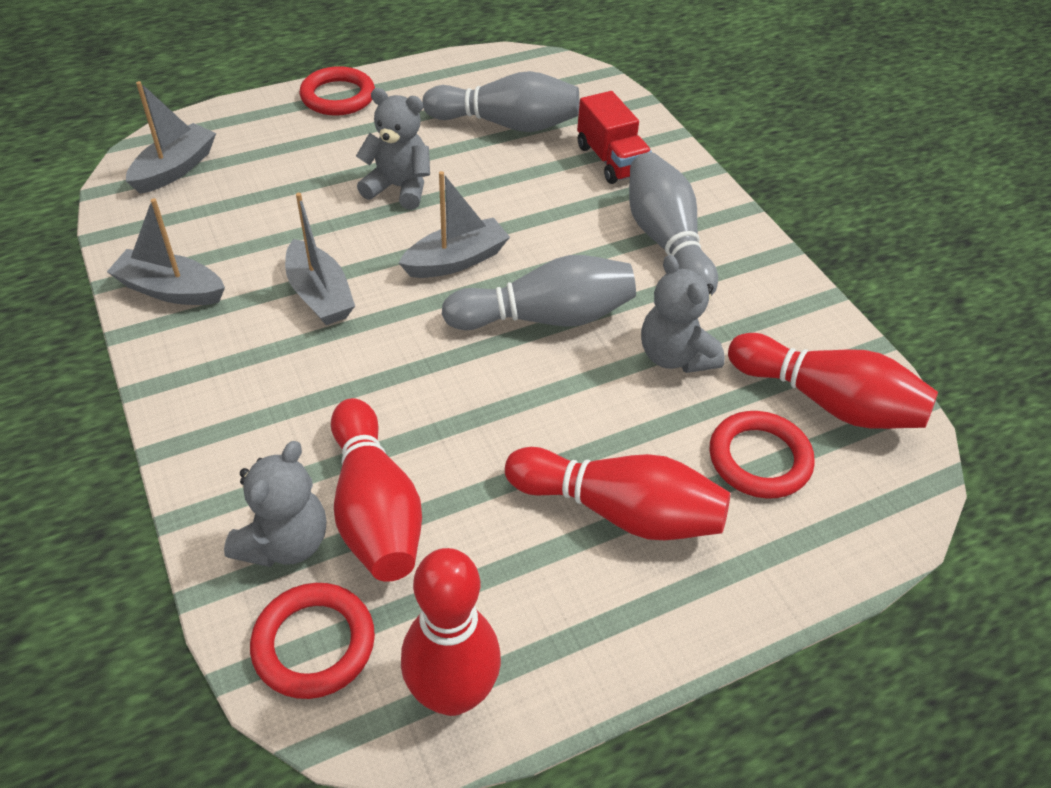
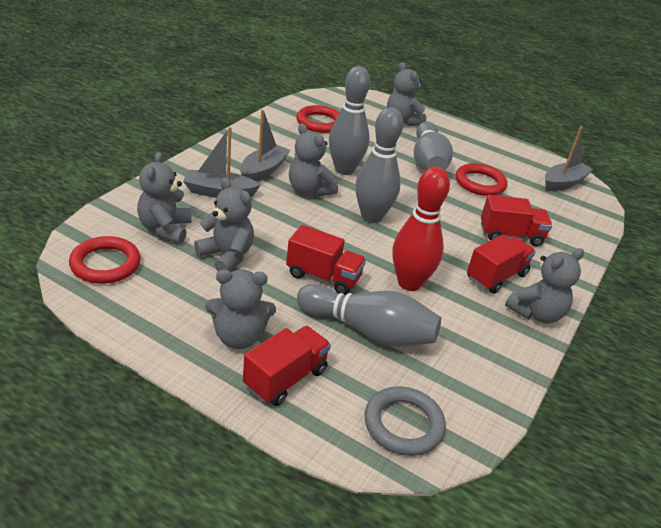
grey boat: [107,198,225,305] [126,81,216,194] [285,193,355,325] [399,171,510,278] = 4 -> [183,127,260,198] [240,110,290,181] [545,126,594,191] = 3
grey bowling pin: [422,71,579,132] [442,255,636,330] [629,152,718,296] = 3 -> [297,284,441,347] [329,66,371,175] [356,107,403,223] [414,121,453,171] = 4
grey ring: none = 0 -> [365,386,446,456] = 1
grey teddy bear: [224,441,326,567] [356,88,430,210] [641,255,725,373] = 3 -> [137,152,192,244] [194,177,254,271] [205,269,276,349] [289,123,338,197] [387,62,426,126] [505,248,584,323] = 6
red bowling pin: [331,398,422,582] [401,548,501,716] [505,447,730,540] [728,333,938,429] = 4 -> [392,167,450,291] = 1
red truck: [577,91,652,184] = 1 -> [243,326,331,406] [286,225,366,295] [467,235,536,294] [481,195,552,246] = 4

